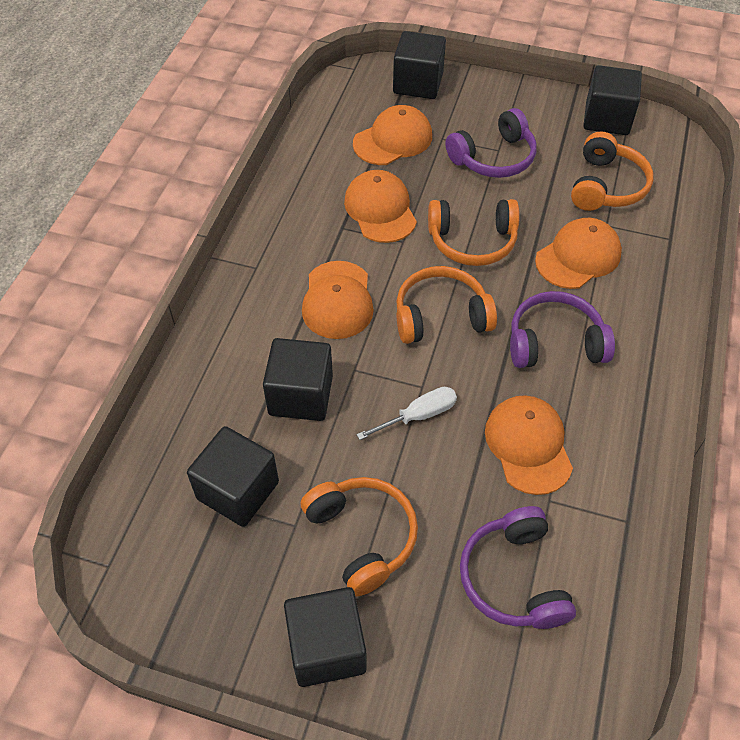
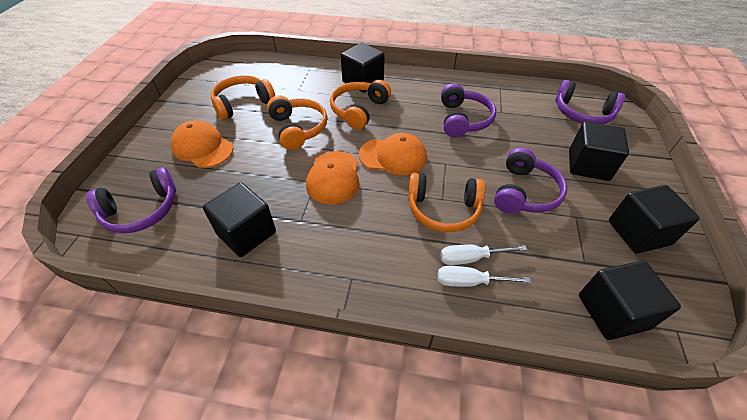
orange cap: [302,261,374,339] [344,170,417,243] [353,105,432,165] [485,395,573,495] [535,218,622,289] = 5 -> [171,120,234,168] [306,151,359,204] [359,133,427,175] = 3
purple headphones: [445,108,537,178] [460,506,576,629] [510,291,615,368] = 3 -> [86,167,176,233] [441,83,496,138] [494,147,567,214] [555,80,625,124] = 4
white screwdriver: [357,387,457,440] = 1 -> [438,266,531,287] [440,244,527,265] = 2

